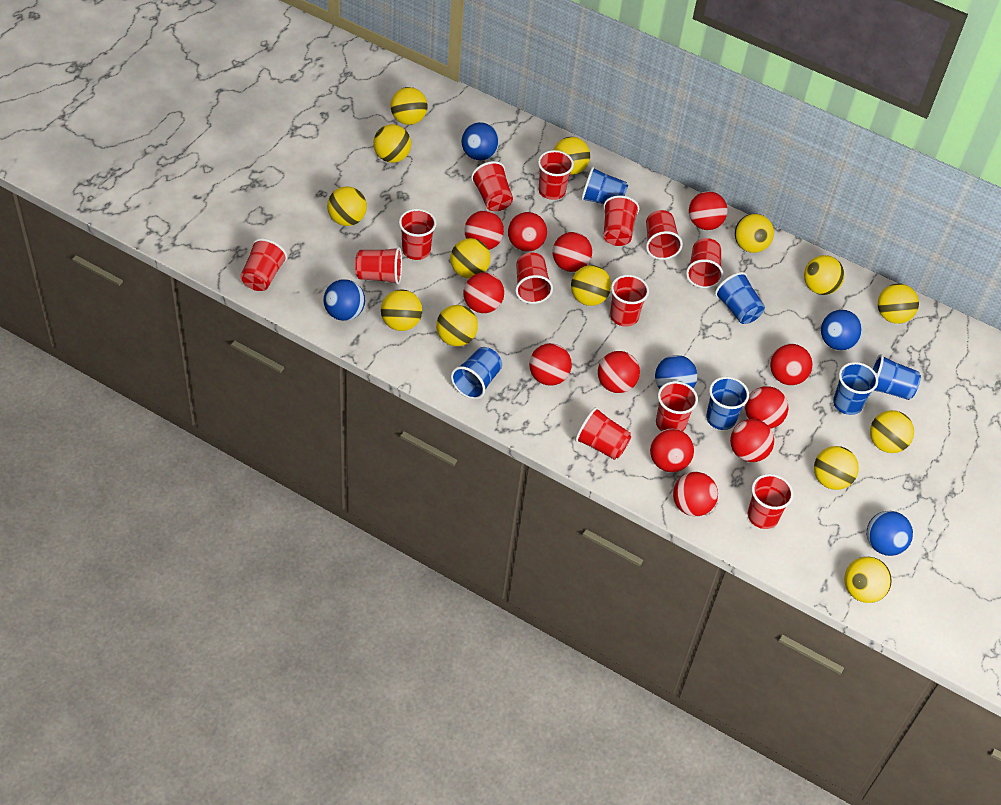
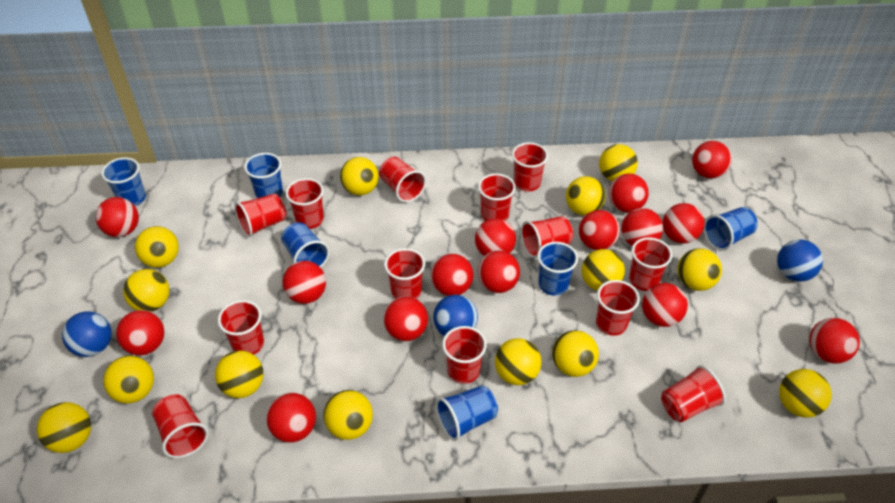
blue ball: [324,279,365,321] [462,122,499,161] [655,355,697,389] [821,310,863,350] [867,511,913,556] = 5 -> [62,311,111,357] [433,295,478,336] [777,239,823,282] = 3
red ball: [463,272,504,313] [464,211,504,250] [508,212,547,252] [529,343,572,386] [553,232,592,272] [598,351,640,393] [650,428,694,472] [673,472,718,516] [689,191,727,230] [730,419,774,462] [745,386,788,429] [770,344,812,385] = 12 -> [95,197,139,237] [116,310,165,355] [266,393,316,443] [282,261,326,304] [383,296,428,341] [431,254,473,296] [475,218,516,256] [477,250,520,293] [579,210,620,250] [609,173,649,213] [621,208,663,246] [642,283,688,327] [663,203,705,244] [692,141,732,179] [809,318,860,364] = 15

